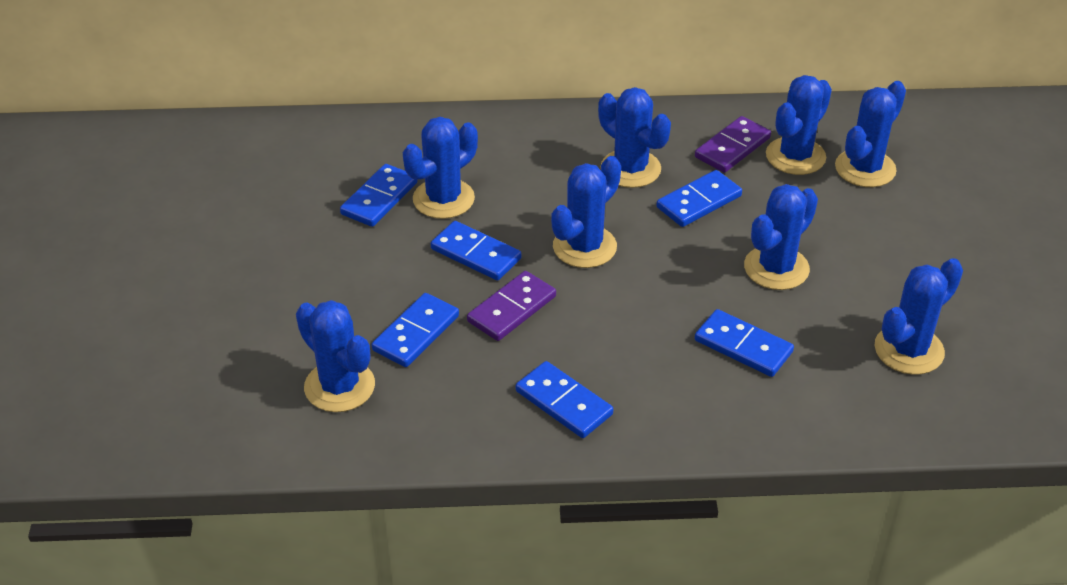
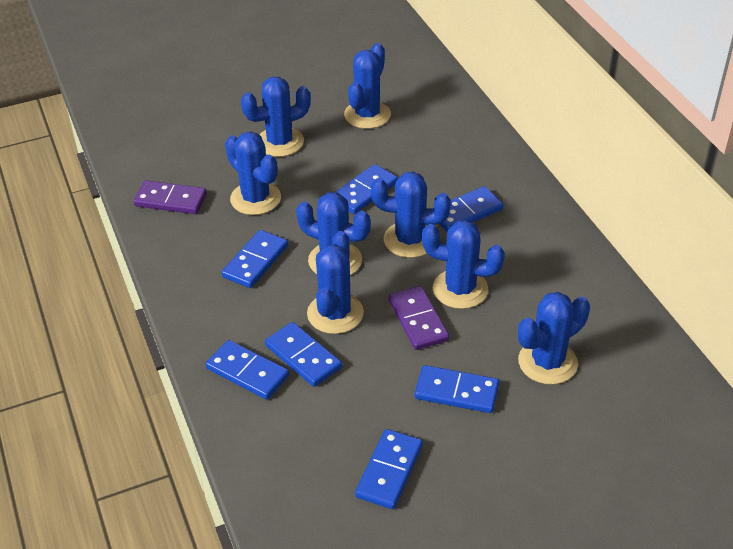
blue domino: [340,164,418,227] [372,293,459,367] [431,221,522,281] [516,361,613,438] [656,170,742,227] [695,309,794,377] = 6 -> [206,340,289,400] [222,230,288,288] [265,322,342,387] [334,164,398,214] [355,429,423,509] [415,365,499,413] [431,186,503,232] = 7

